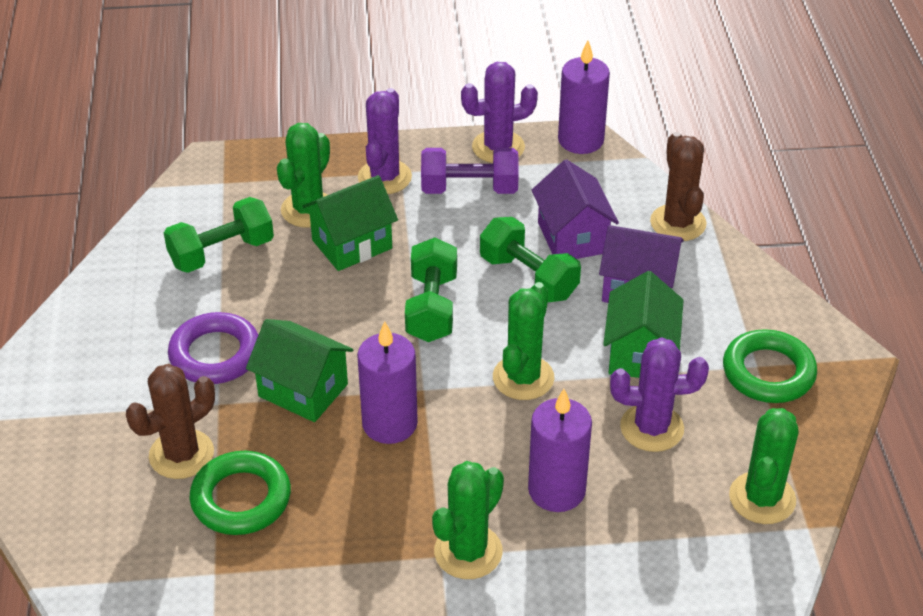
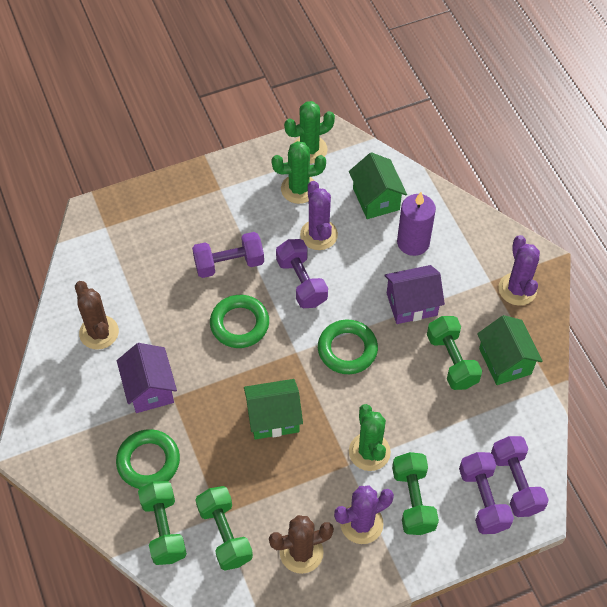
green cactus: [277,123,330,228] [432,461,504,579] [493,282,554,400] [729,408,799,524] = 4 -> [271,141,326,204] [284,101,335,164] [349,404,391,471] = 3
green dumbbell: [164,197,274,273] [405,237,457,342] [480,217,581,302] = 3 -> [138,481,187,565] [196,486,253,571] [392,452,439,535] [427,316,482,390] = 4
green ring: [190,451,291,535] [723,329,817,403] = 2 -> [116,429,180,489] [210,295,269,348] [318,320,378,374] = 3
purple candle: [357,321,418,444] [528,389,592,512] [558,40,610,154] = 3 -> [397,192,436,256] = 1
purple dumbbell: [421,148,519,194] = 1 -> [192,232,264,278] [276,239,328,308] [459,452,514,534] [491,436,549,517] = 4
purple ring: [168,312,258,384] = 1 -> none = 0

